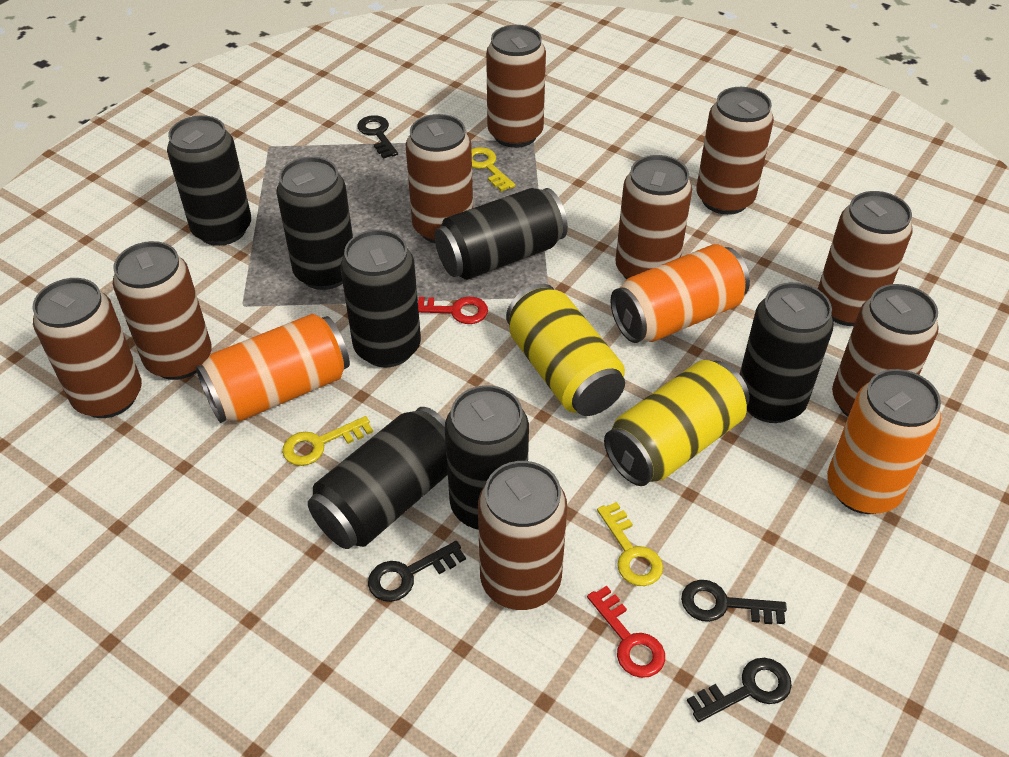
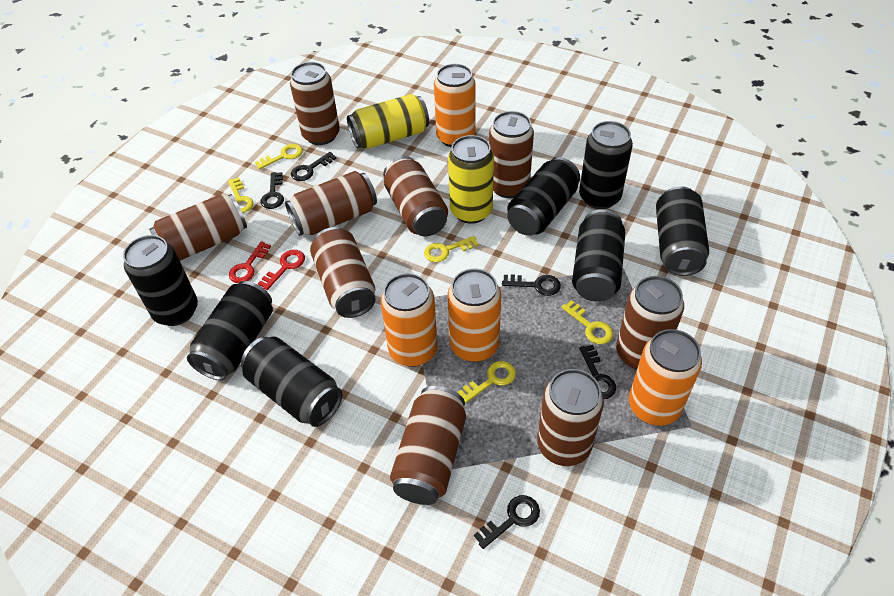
black key: [357,115,398,159] [368,541,466,602] [681,580,787,624] [687,658,792,722] = 4 -> [260,172,284,209] [291,152,337,181] [474,495,540,549] [502,274,561,296] [579,345,616,399] = 5
orange can: [196,314,350,423] [610,244,750,343] [827,369,941,514] = 3 -> [381,273,438,367] [434,64,475,148] [447,268,501,362] [629,329,702,426] = 4
yellow key: [282,416,373,466] [472,147,516,192] [597,502,663,586] = 3 -> [228,177,254,213] [255,144,303,170] [424,236,479,262] [458,361,516,403] [561,300,613,344] = 5

